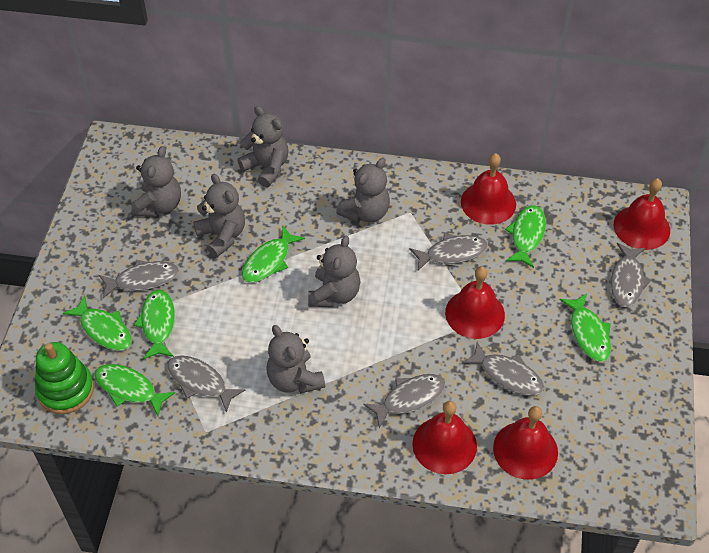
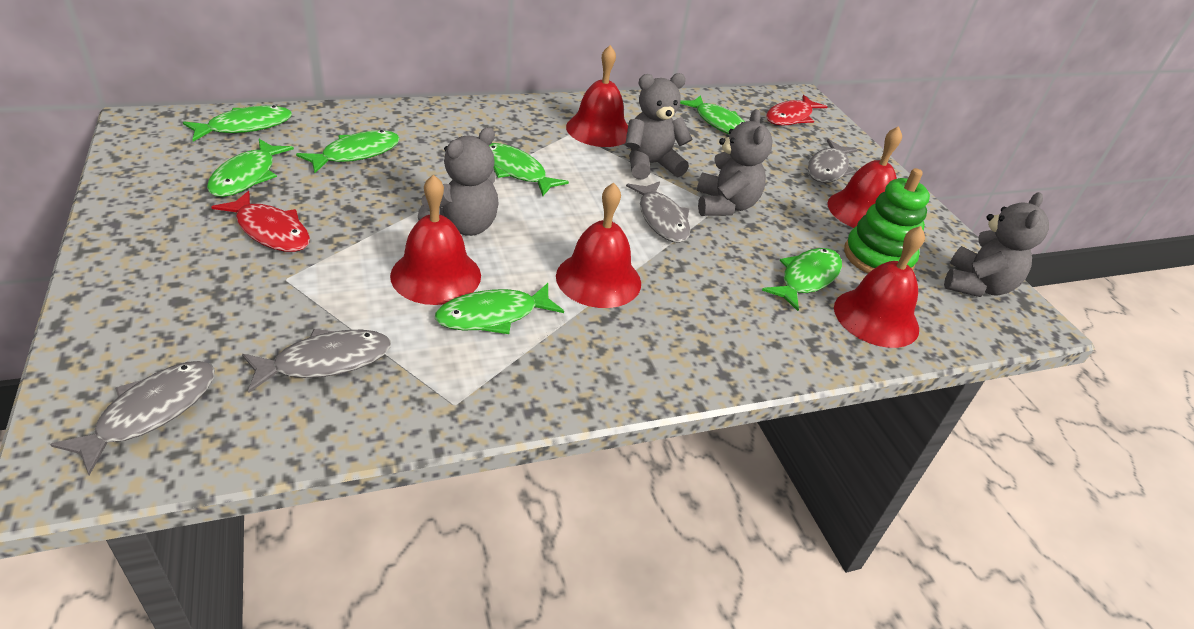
green fish: [63,295,132,351] [94,364,175,416] [134,290,175,359] [242,226,305,283] [505,205,546,268] [560,293,611,362] = 6 -> [183,105,292,142] [207,139,294,197] [296,130,400,173] [435,283,564,334] [489,143,569,196] [680,95,745,135] [762,248,842,311] = 7
grey fish: [99,260,179,298] [167,355,245,413] [363,374,446,428] [409,234,488,271] [462,342,544,396] [611,243,651,307] = 6 -> [50,361,215,475] [242,329,391,393] [626,181,690,243] [808,139,858,183] = 4
grey teddy bear: [131,146,181,217] [193,174,245,258] [237,106,288,187] [267,325,325,394] [308,235,361,307] [336,158,390,222] = 6 -> [418,127,499,236] [625,73,693,180] [697,109,773,216] [944,192,1049,297] = 4
red fish: none = 0 -> [211,191,310,252] [766,95,828,125] = 2

